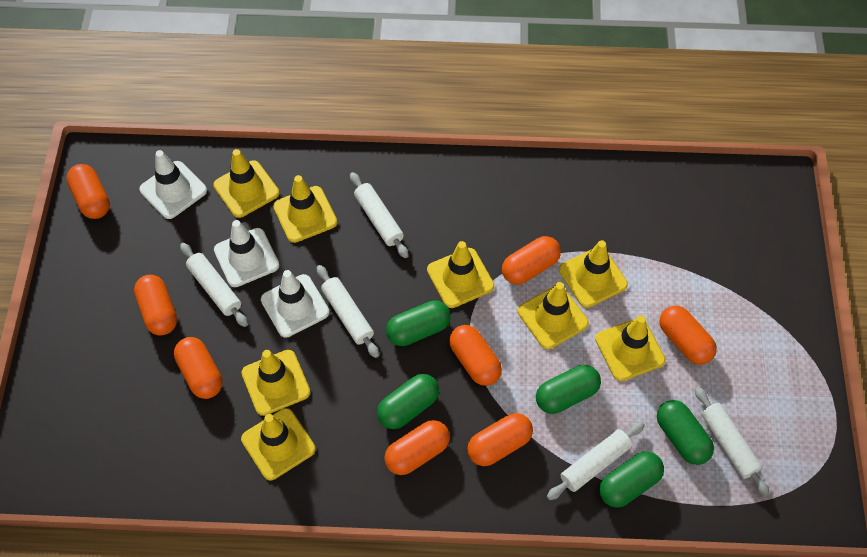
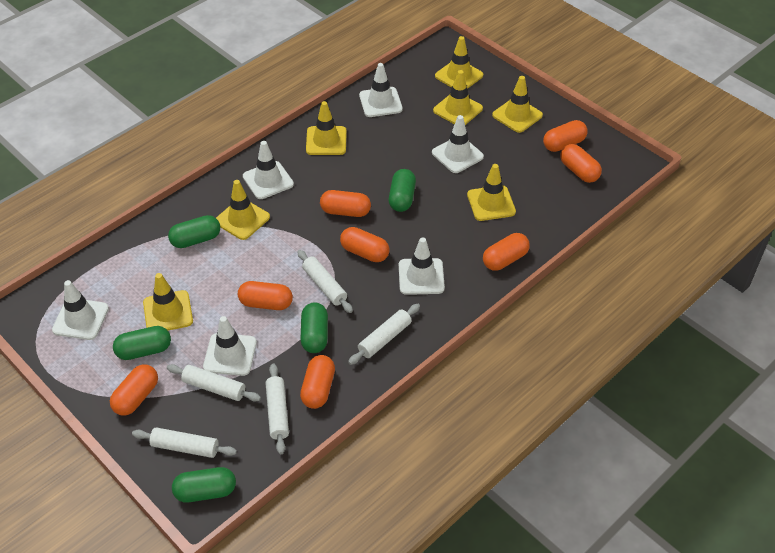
white traffic cone: [140,150,207,219] [214,220,279,287] [261,270,329,338] = 3 -> [52,280,109,340] [203,316,257,376] [243,141,294,199] [359,63,403,117] [399,237,445,295] [432,115,484,173] = 6
yellow traffic cone: [213,149,279,218] [241,350,310,416] [241,408,316,480] [273,175,337,243] [427,241,494,308] [518,282,588,349] [559,240,628,308] [595,315,665,381] = 8 -> [143,273,193,330] [216,180,270,240] [306,101,347,155] [433,70,483,125] [435,36,483,89] [467,164,516,221] [492,76,543,133] = 7

